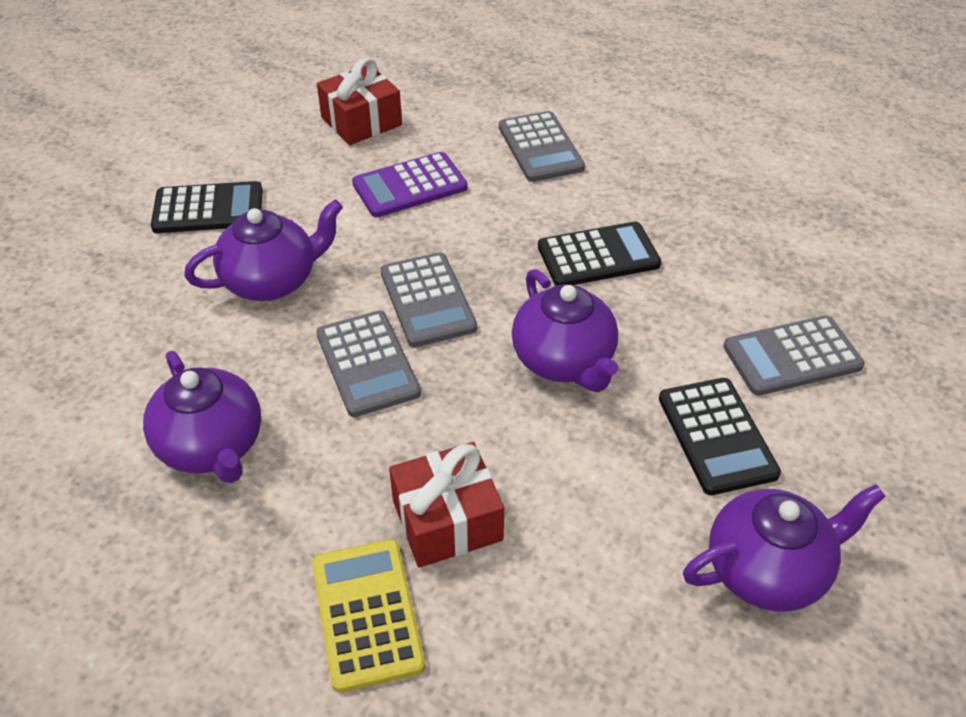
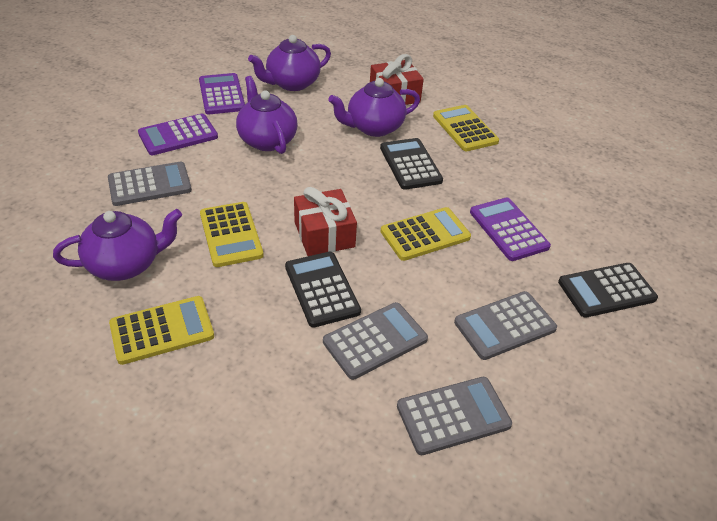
purple calculator: [352,152,468,217] = 1 -> [138,114,218,155] [199,73,245,114] [470,197,551,261] = 3
yellow calculator: [312,539,425,693] = 1 -> [109,296,214,365] [200,202,264,267] [381,207,471,261] [433,105,499,151] = 4

